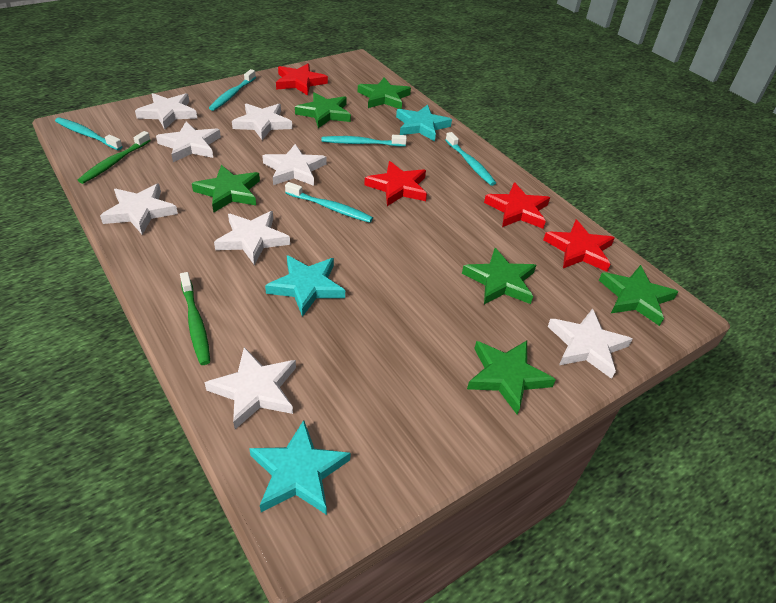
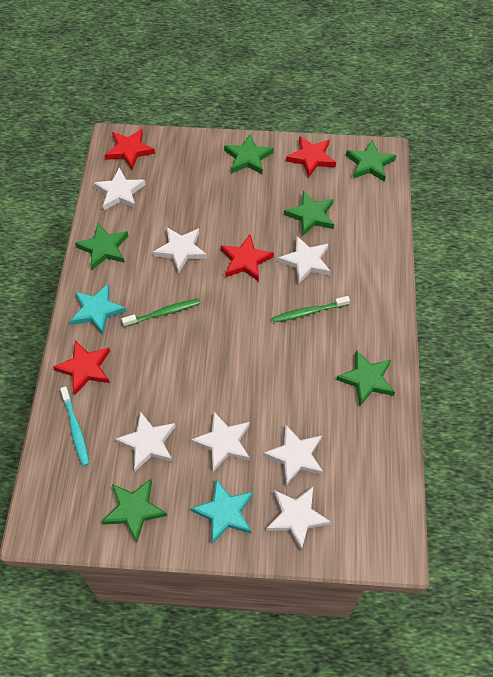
turquoise star: [249,420,351,515] [265,255,345,317] [396,105,452,141] = 3 -> [70,284,127,335] [191,479,253,544] = 2
turquoise toothbrush: [55,118,123,150] [209,69,256,111] [285,182,373,223] [322,135,407,146] [446,132,496,186] = 5 -> [60,386,89,466] = 1
white star: [100,184,178,235] [135,93,198,129] [156,121,221,162] [204,347,296,429] [214,211,290,265] [232,103,292,140] [262,144,326,186] [548,308,632,379] = 8 -> [94,168,145,210] [115,411,176,472] [153,227,207,274] [191,412,250,472] [263,425,323,485] [266,487,331,551] [278,236,331,284] = 7

